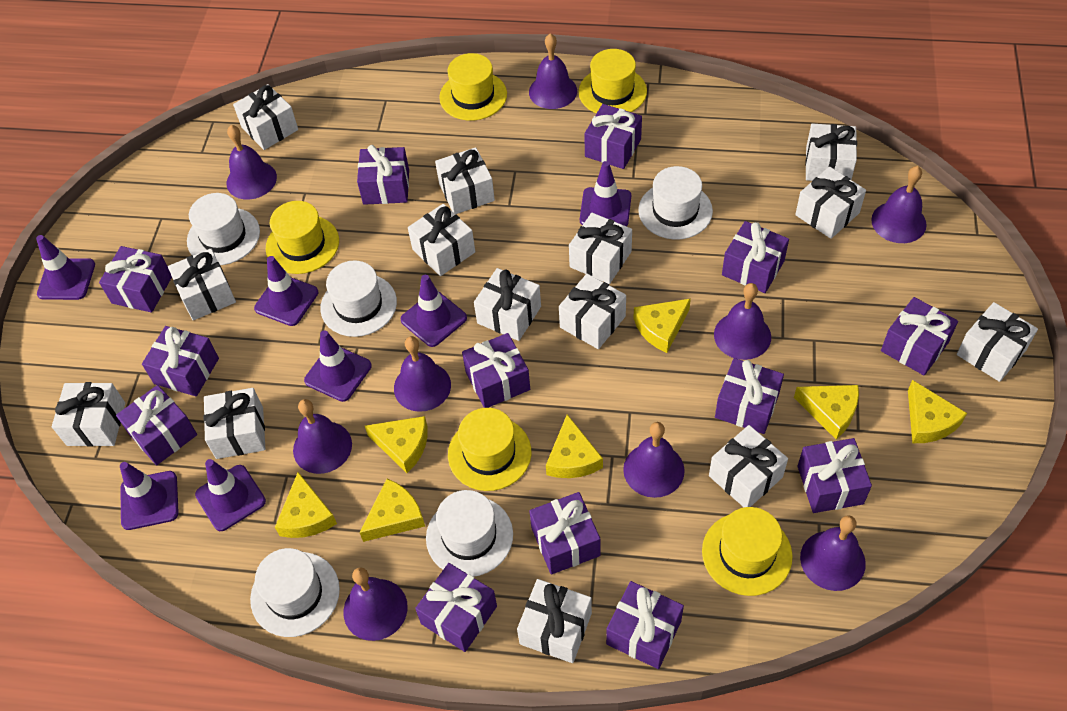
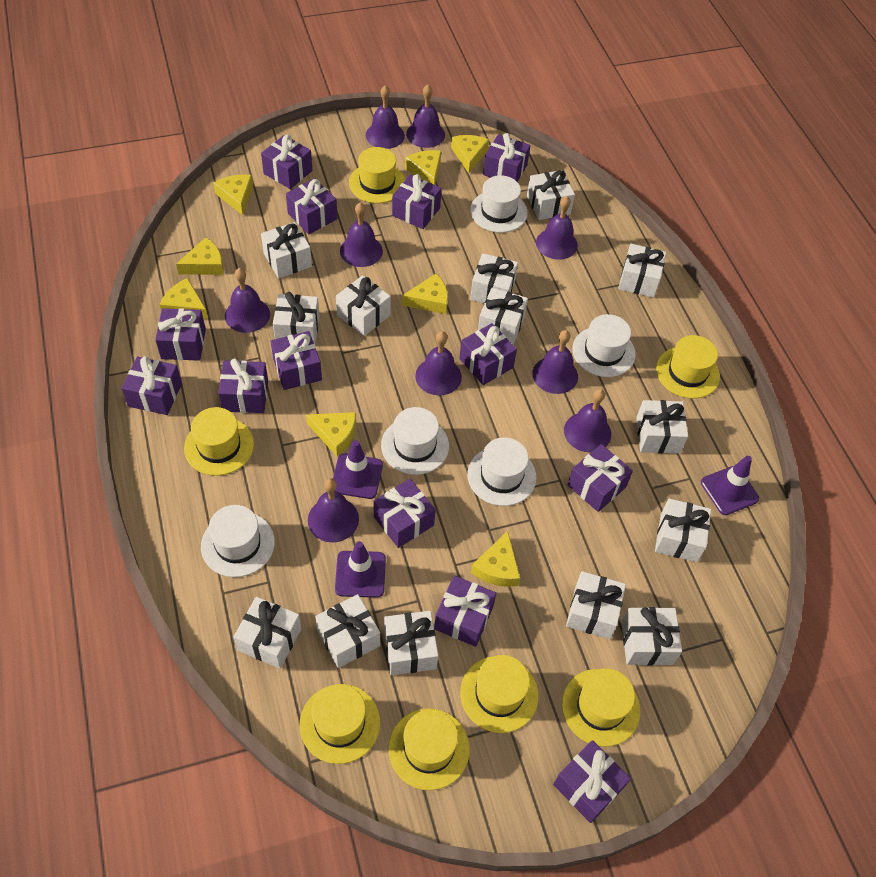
purple traffic cone: [36,235,95,300] [120,462,179,530] [195,459,266,531] [254,256,318,326] [304,330,372,402] [400,275,467,347] [580,161,631,227] = 7 -> [333,440,383,499] [335,541,386,598] [701,456,759,515] = 3
yellow cheese: [275,472,337,538] [360,479,425,542] [365,416,428,473] [546,414,603,478] [633,298,691,353] [794,385,859,439] [908,380,967,443] = 7 -> [160,278,208,319] [176,237,224,275] [213,174,253,215] [306,412,356,456] [402,274,448,314] [405,150,441,185] [451,135,489,174] [471,531,520,587] = 8
yellow hat: [266,201,339,274] [439,53,507,121] [448,408,531,491] [579,49,647,113] [702,507,793,596] = 5 -> [184,407,254,476] [300,684,380,764] [349,147,405,203] [388,708,470,790] [460,655,539,733] [562,668,640,747] [656,335,720,399] = 7

